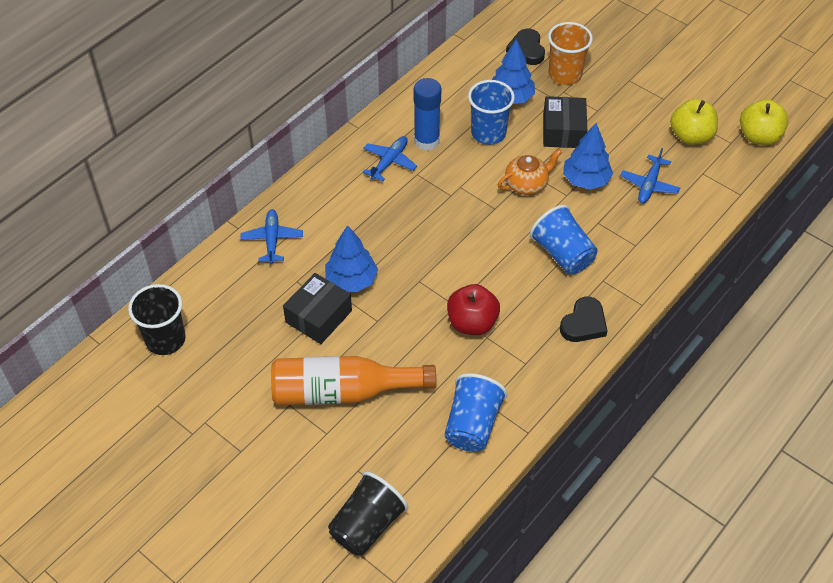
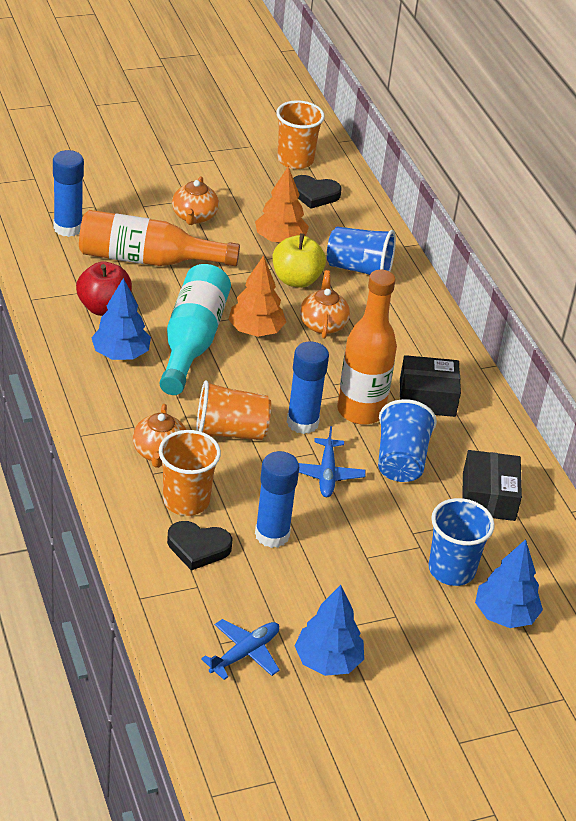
black cup: [128,284,185,355] [328,472,408,555] = 2 -> none = 0
blue glue stick: [413,78,442,151] = 1 -> [53,150,84,237] [255,451,299,548] [287,341,329,434] = 3
blue plane: [240,209,303,264] [363,136,417,182] [620,148,680,204] = 3 -> [201,619,280,680] [299,426,366,497] = 2
orange bottle: [271,356,436,405] = 1 -> [79,210,240,266] [337,270,397,425] = 2
orange cup: [548,22,593,85] = 1 -> [159,430,221,516] [196,380,271,440] [276,100,325,169] = 3
orange teapot: [498,149,562,195] = 1 -> [133,404,186,468] [172,176,219,225] [300,270,350,339] = 3
orange tree: none = 0 -> [228,255,286,337] [255,166,309,243] = 2
turquoise bottle: none = 0 -> [160,264,231,395] = 1
yellow apple: [670,99,718,145] [740,99,789,145] = 2 -> [273,233,326,288] = 1

